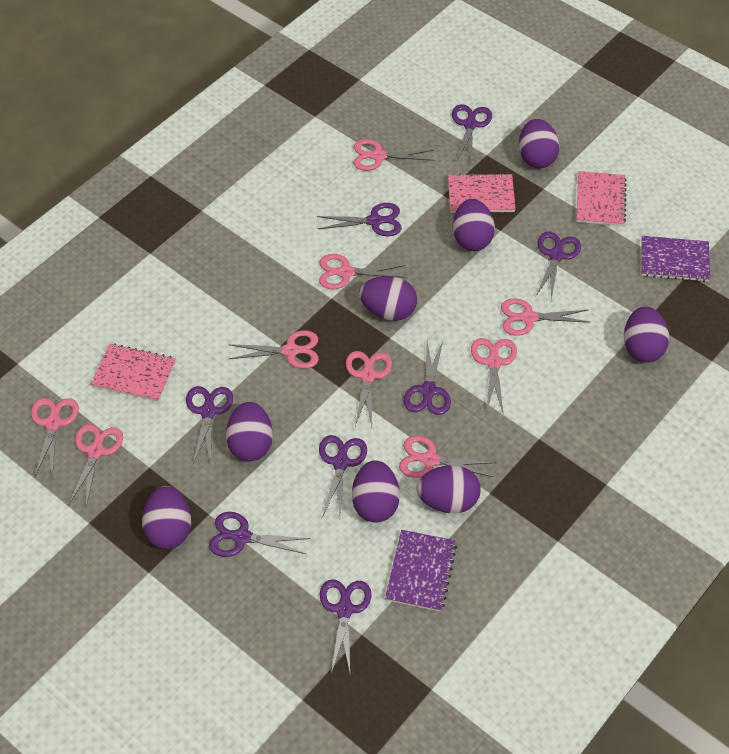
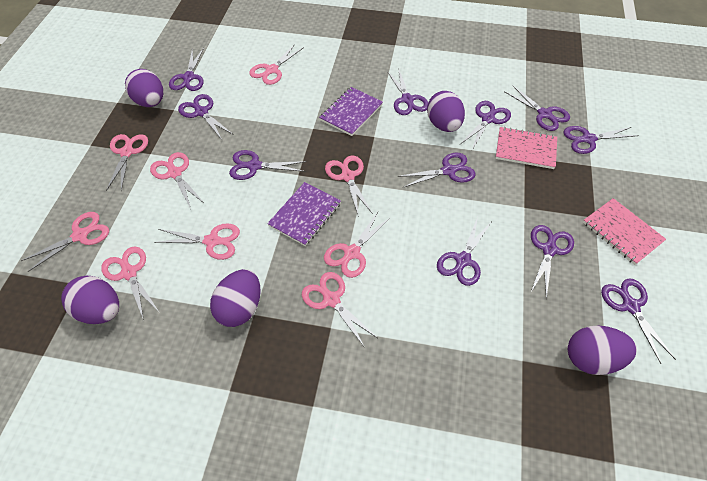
pink notebook: [91,343,176,402] [448,173,516,213] [576,171,627,226] = 3 -> [496,127,557,169] [583,198,666,265] = 2
purple egg: [142,486,191,549] [226,402,273,461] [352,460,400,523] [359,276,417,321] [416,465,481,513] [453,199,495,251] [519,119,560,168] [624,306,669,363] = 8 -> [61,276,119,324] [125,69,163,107] [210,269,261,327] [427,91,465,132] [568,325,637,375] = 5
purple scissors: [186,386,233,465] [209,512,310,557] [317,203,402,236] [319,435,367,517] [320,579,371,673] [404,341,451,415] [452,104,492,162] [536,231,581,300] = 8 -> [169,48,204,91] [178,94,234,140] [229,150,307,180] [387,68,428,115] [398,153,475,188] [437,217,492,286] [460,101,511,150] [504,85,570,131] [531,225,574,299] [564,126,639,154] [601,278,676,364] = 11

